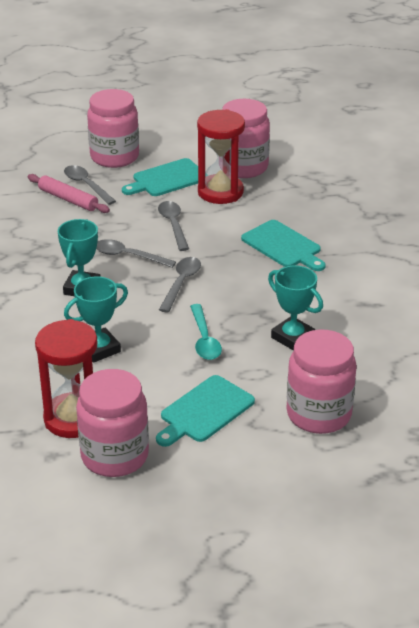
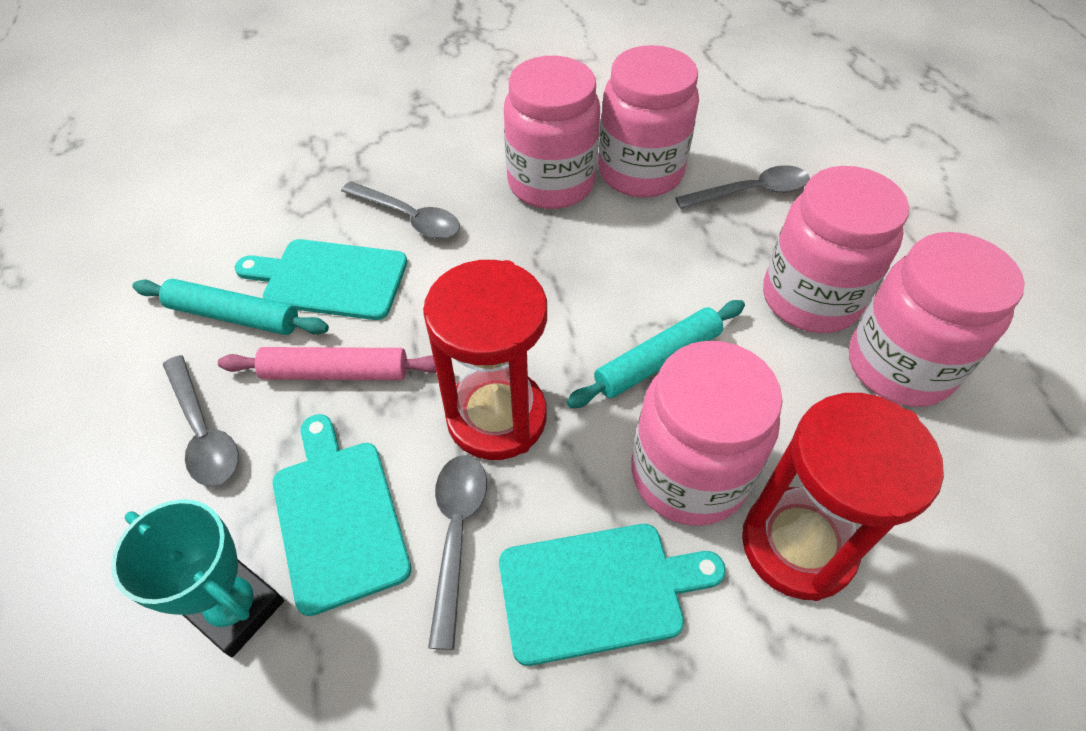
pink jar: [76,369,149,477] [87,89,139,168] [222,99,270,178] [287,330,357,434] = 4 -> [504,56,600,209] [598,45,699,197] [631,341,783,526] [763,166,909,333] [849,232,1025,407] = 5
turquoise rolling pin: none = 0 -> [132,279,329,335] [567,300,745,408] = 2
turquoise spoon: [190,304,222,360] = 1 -> none = 0
turquoise trophy: [58,219,100,296] [64,276,128,363] [268,265,323,351] = 3 -> [111,499,284,657] = 1

